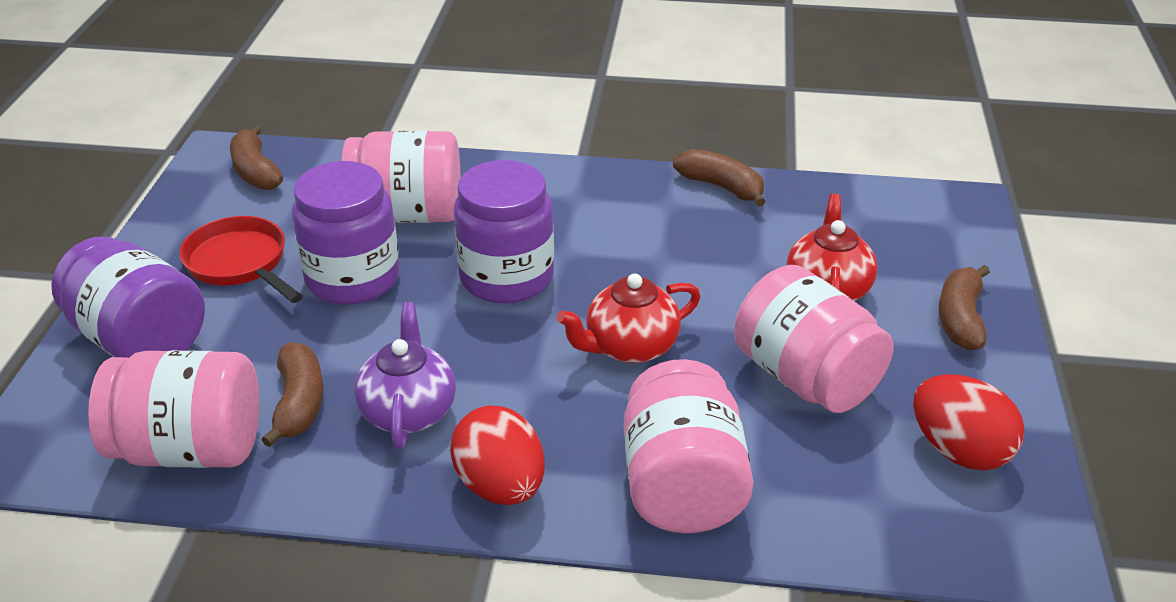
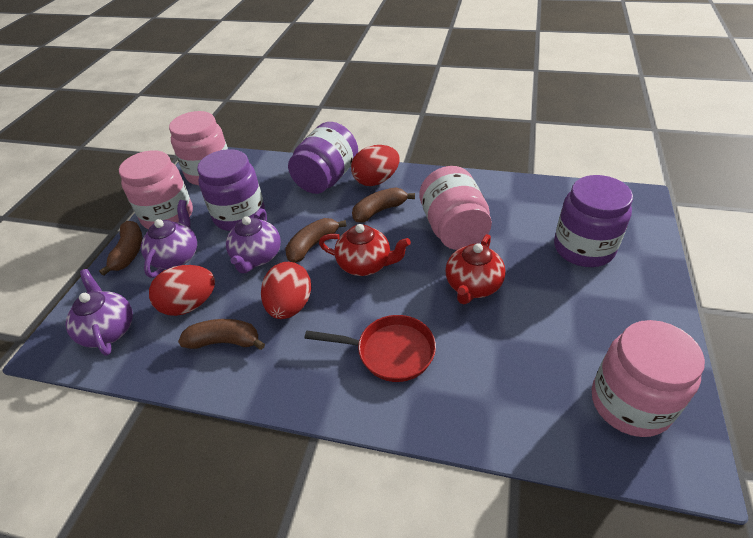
purple teapot: [354,302,456,449] = 1 -> [66,269,133,356] [141,200,197,278] [226,208,281,273] = 3
red egg: [450,406,545,505] [913,374,1024,470] = 2 -> [149,265,215,316] [261,262,311,319] [351,145,399,186] = 3

